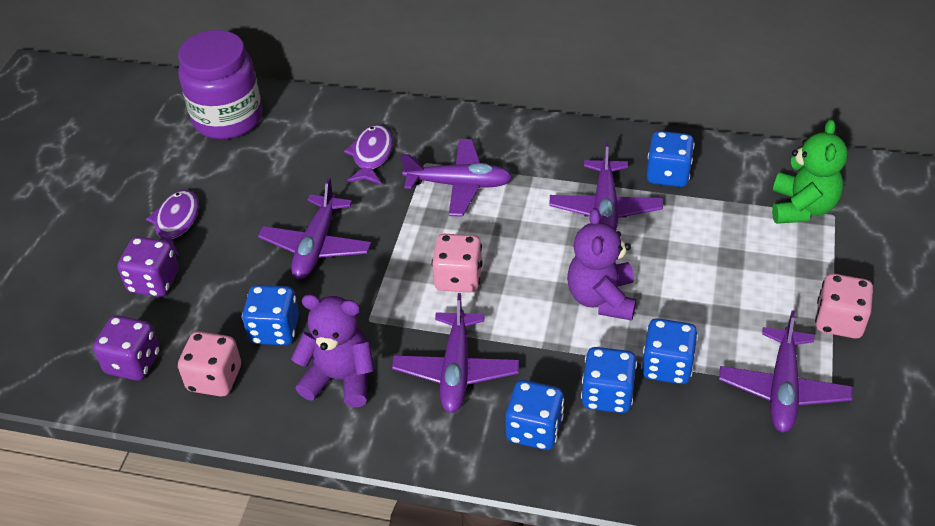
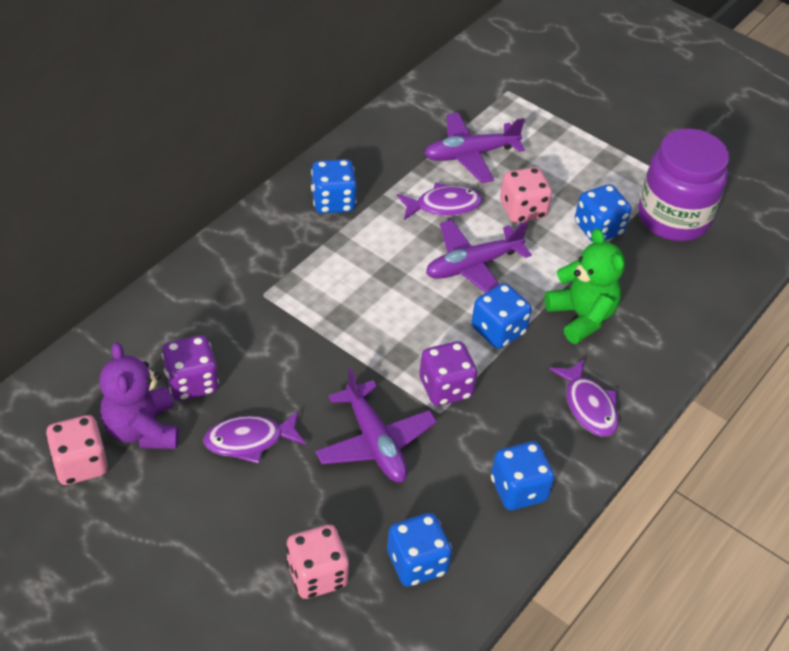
purple fish: [146,190,199,256] [344,124,393,184] = 2 -> [203,411,306,464] [397,182,482,220] [549,359,619,436] = 3
purple plane: [258,178,371,279] [392,293,519,413] [401,139,512,217] [549,141,663,230] [719,310,852,432] = 5 -> [315,368,437,482] [424,113,525,183] [426,220,532,293] = 3
purple teddy bear: [291,294,375,407] [567,208,636,321] = 2 -> [100,342,179,449] = 1

